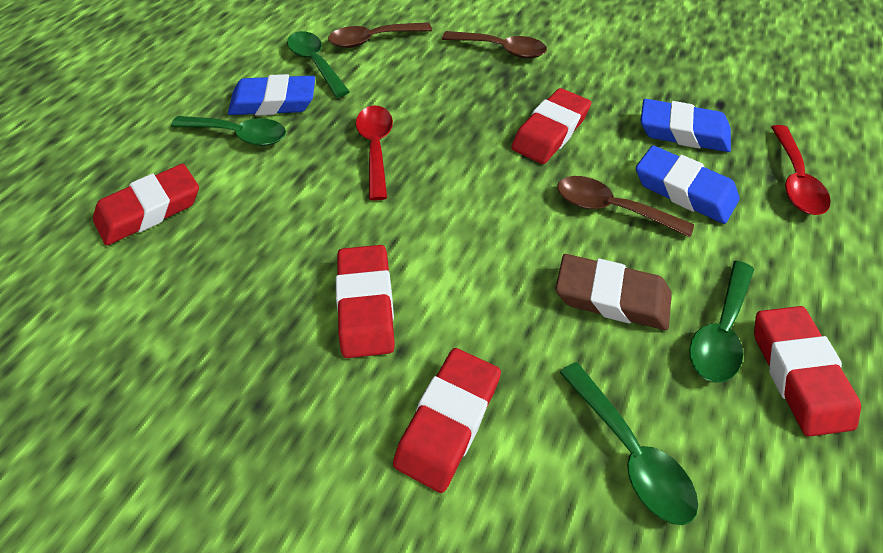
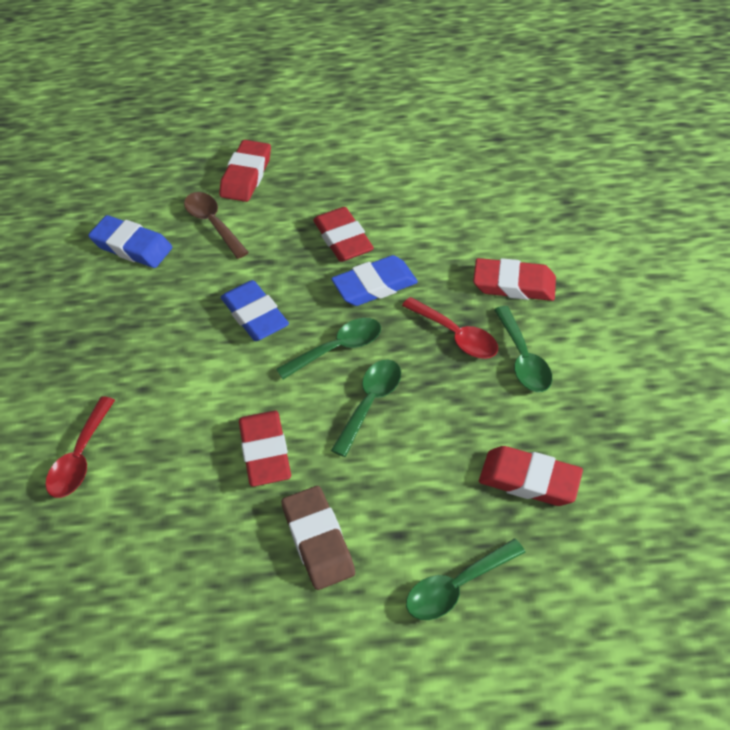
brown spoon: [328,22,432,48] [442,31,547,58] [557,176,694,238] = 3 -> [184,192,249,259] = 1

